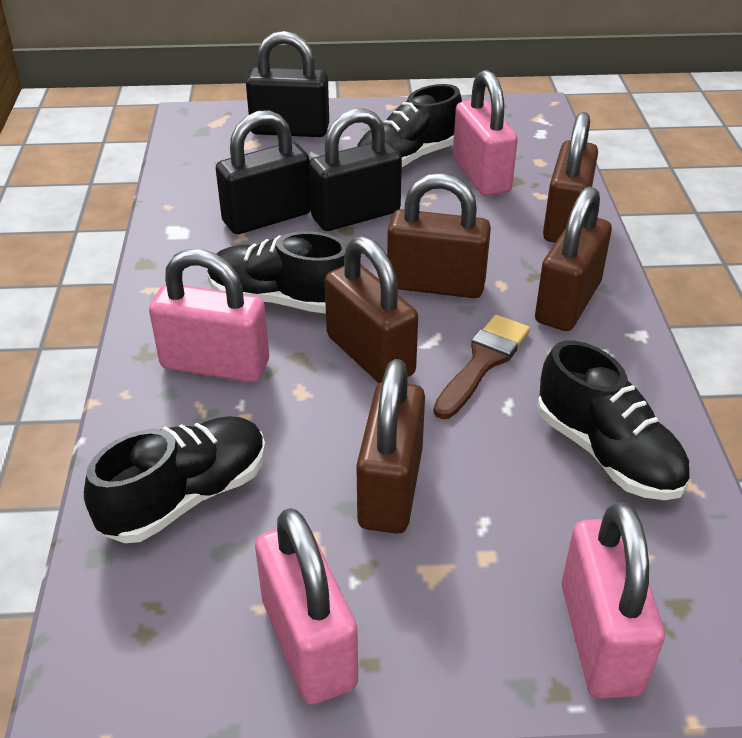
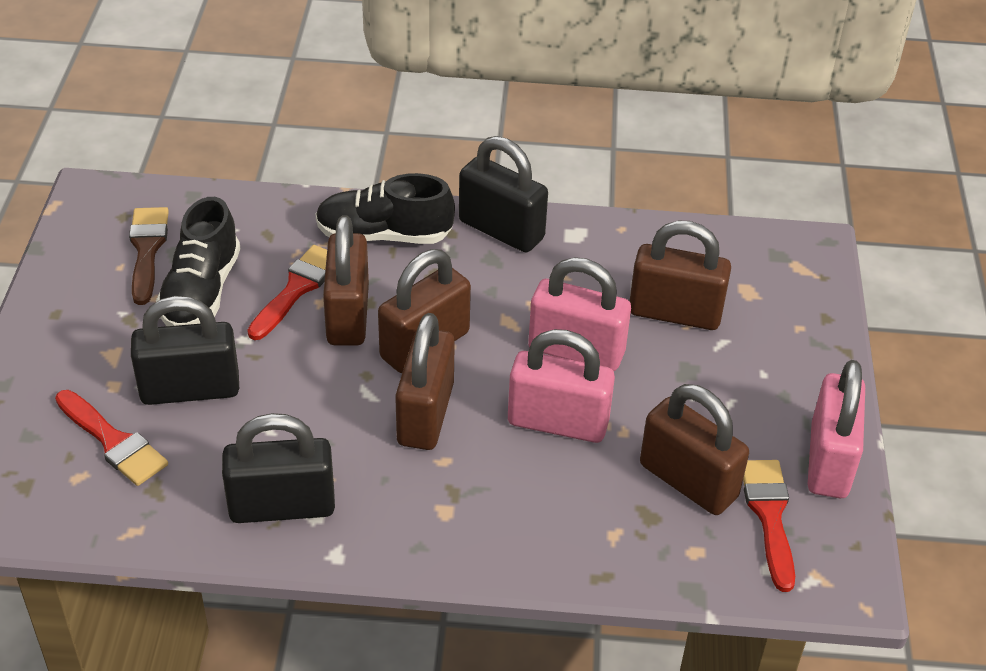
black shoe: [84,416,266,543] [207,231,347,314] [357,84,462,167] [537,341,690,500] = 4 -> [156,197,240,326] [315,173,455,244] = 2
pink padlock: [149,249,269,383] [255,508,358,705] [453,70,518,196] [561,502,665,699] = 4 -> [508,329,615,443] [528,257,631,371] [808,360,865,498] = 3
red brush: none = 0 -> [55,390,168,486] [247,245,327,340] [743,460,795,592] = 3

